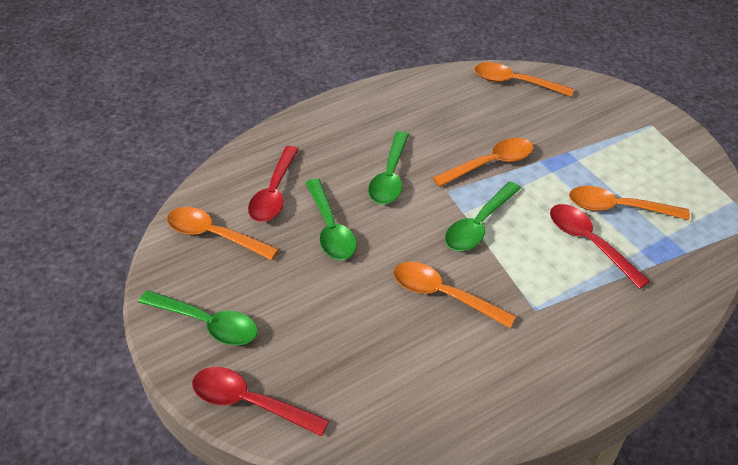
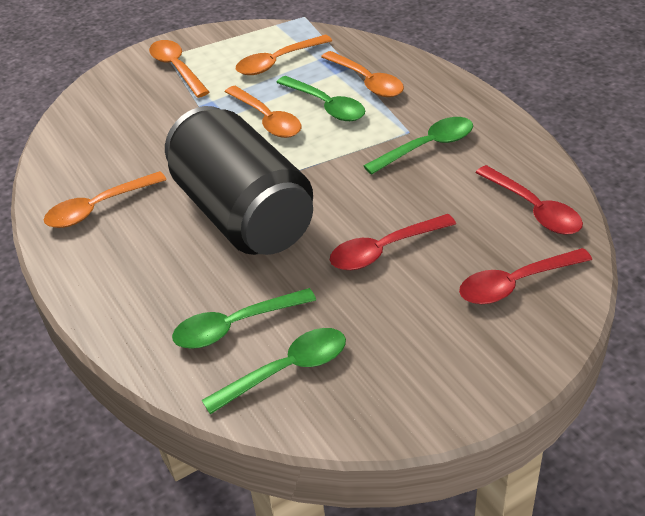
black can: none = 0 -> [165,106,313,255] = 1

